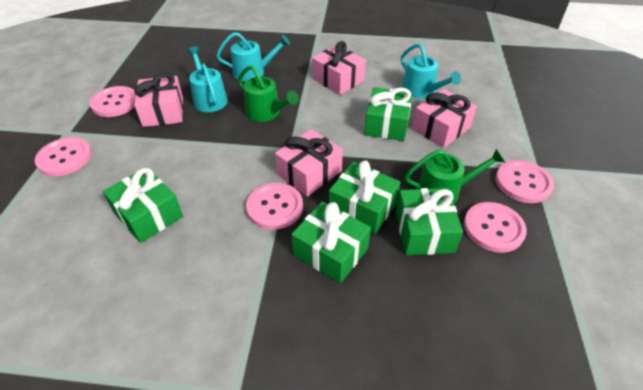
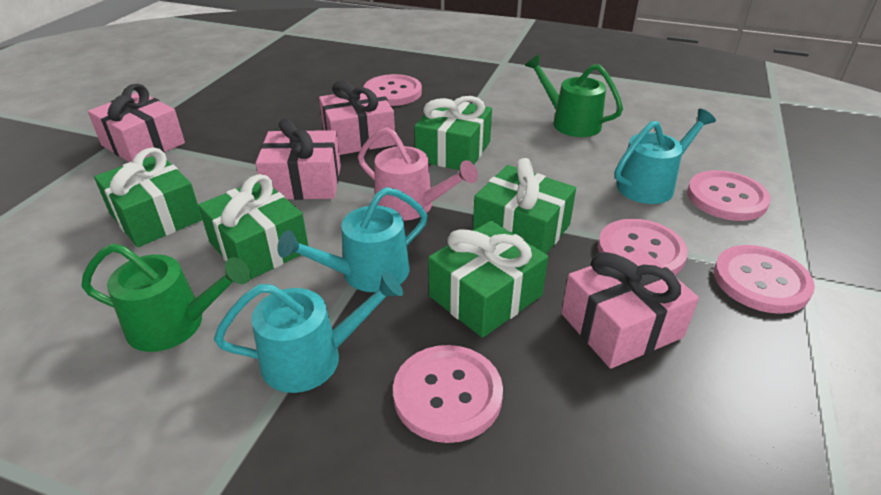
pink watering can: none = 0 -> [358,127,478,221] = 1

